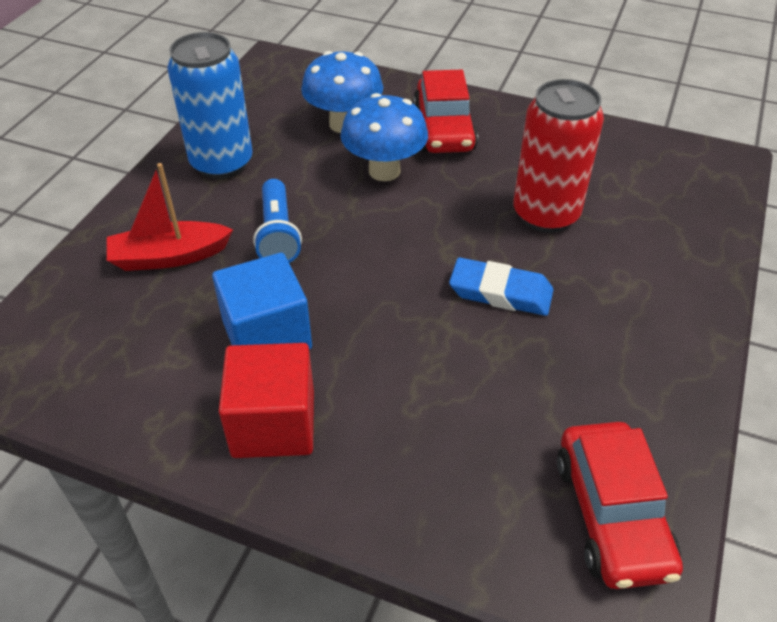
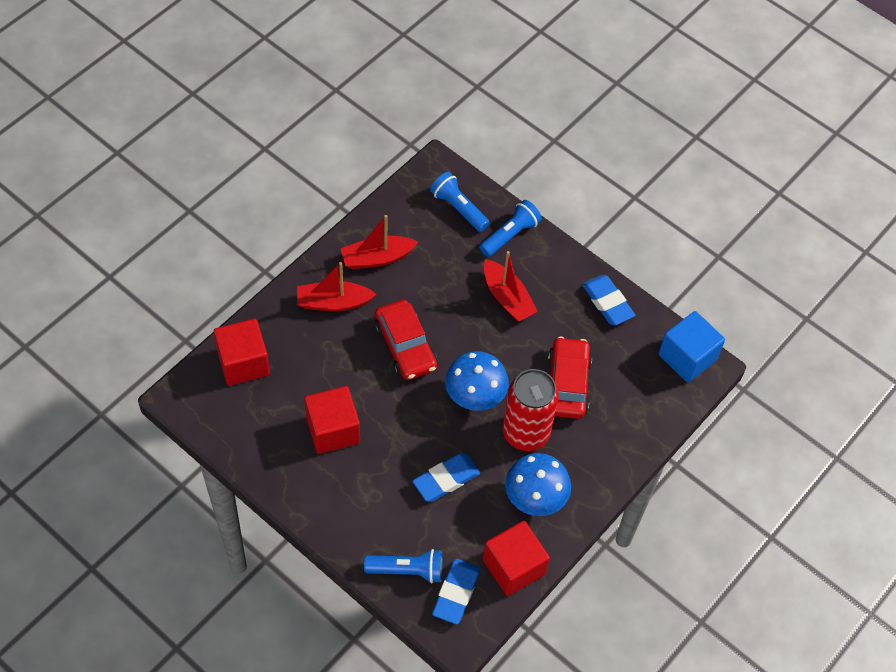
blue can: [167,32,253,179] = 1 -> none = 0
blue eraser: [449,258,553,316] = 1 -> [413,453,480,501] [432,559,481,624] [582,275,635,325] = 3
blue flashlight: [253,179,302,263] = 1 -> [364,549,443,583] [430,172,490,232] [480,200,542,257] = 3
red boat: [107,163,233,271] = 1 -> [297,262,376,311] [341,215,418,269] [484,251,538,321] = 3
red cube: [219,343,314,458] = 1 -> [213,319,270,386] [304,386,360,454] [483,521,550,596] = 3

